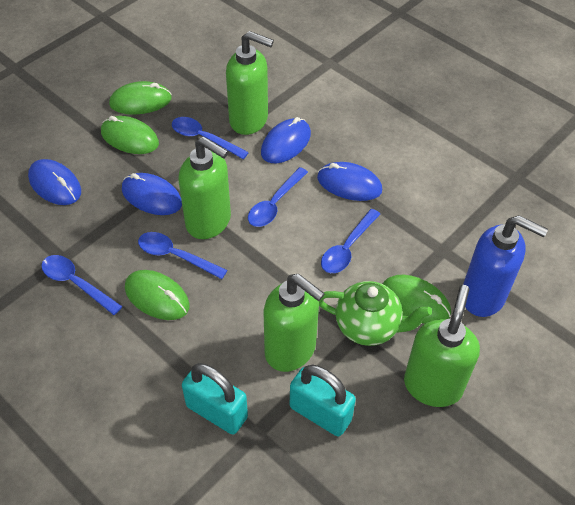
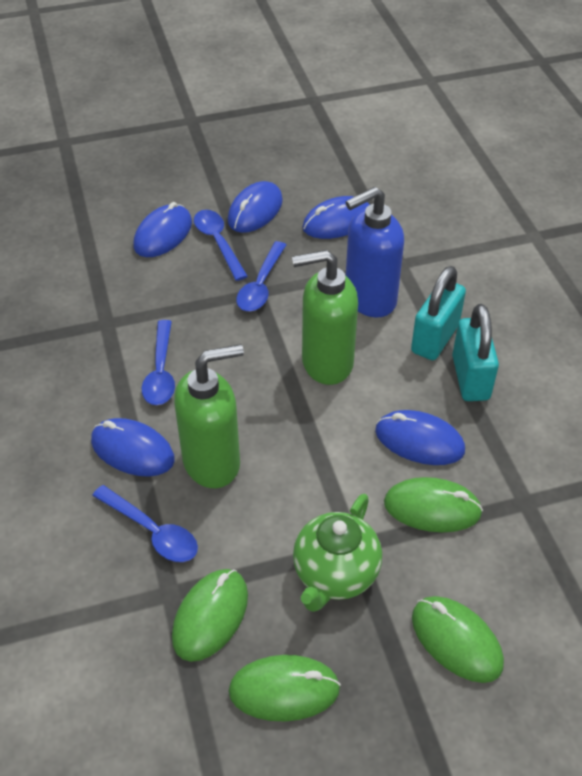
blue mouse: [28,159,81,205] [122,173,182,215] [261,117,311,163] [317,162,382,201] = 4 -> [91,418,175,477] [134,202,192,257] [228,181,283,233] [302,196,370,239] [375,410,465,465] = 5
blue spoon: [41,255,122,315] [138,232,227,279] [172,117,249,159] [248,167,308,227] [321,209,380,273] = 5 -> [92,485,198,562] [142,320,175,405] [194,210,248,281] [236,241,286,311] = 4
green soap dispenser: [179,137,231,239] [226,31,274,135] [264,274,325,372] [404,285,480,407] = 4 -> [174,344,244,488] [292,250,358,385] = 2

